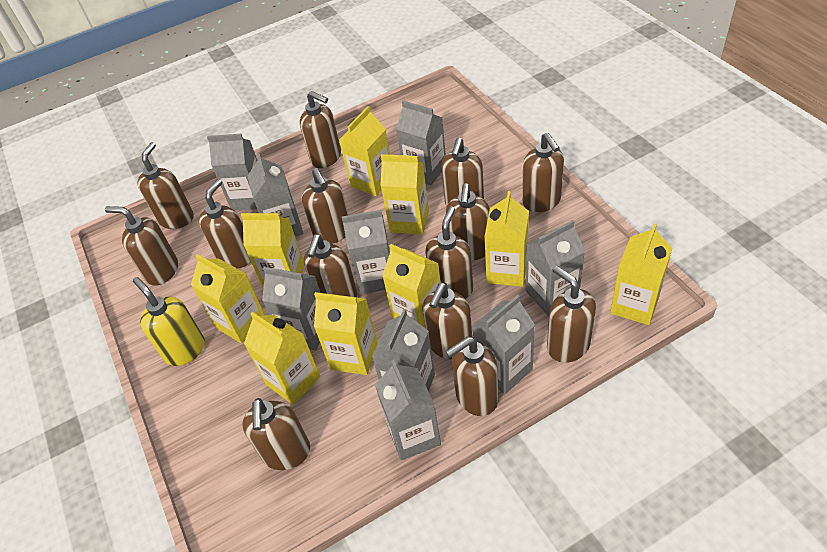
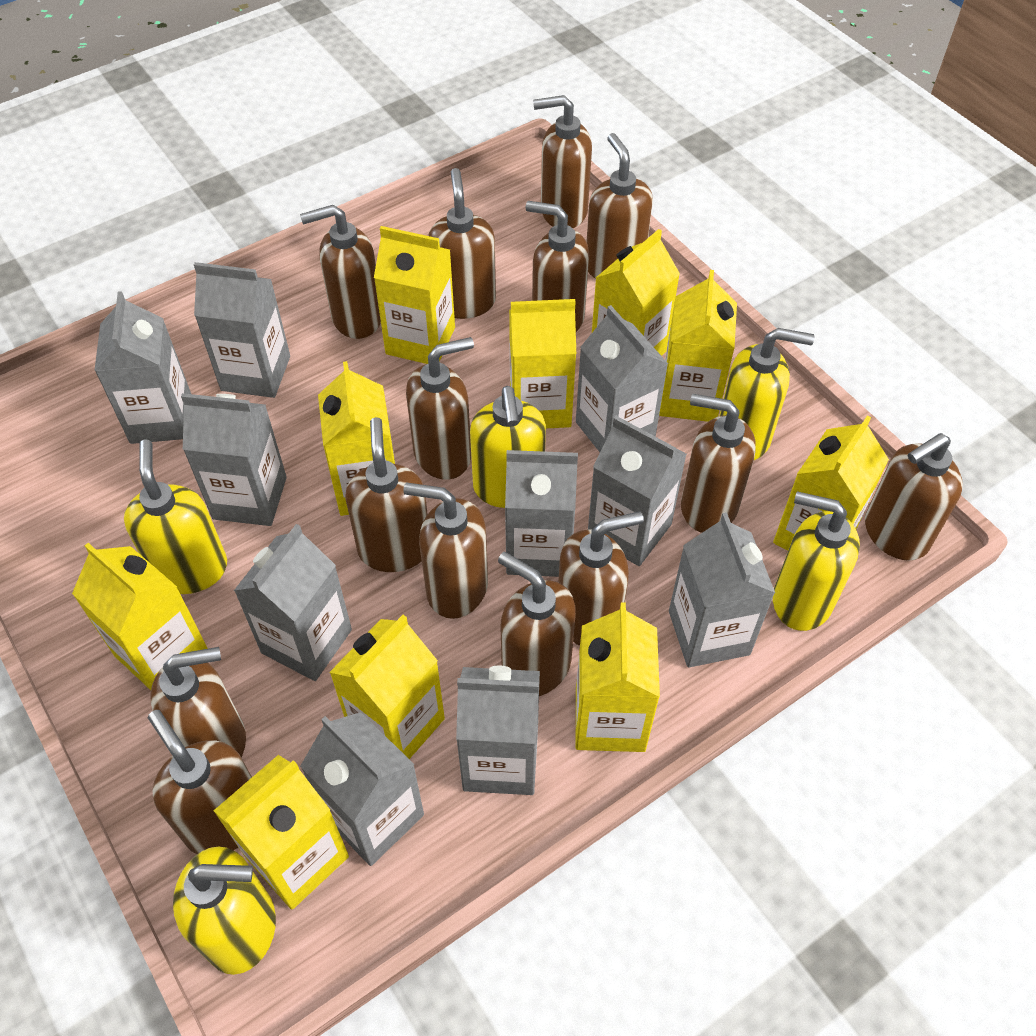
grey carton: [207,134,258,211] [248,153,303,236] [262,267,321,350] [342,210,390,294] [372,309,435,391] [375,360,441,461] [396,101,446,186] [472,295,535,394] [526,220,585,316] = 9 -> [94,291,191,444] [181,393,287,526] [194,262,290,398] [234,524,352,681] [300,712,424,866] [456,666,540,795] [505,450,578,577] [576,305,668,452] [588,416,687,566] [669,512,775,668] = 10
yellow carton: [191,254,265,343] [241,213,304,288] [244,312,320,405] [314,292,378,375] [339,106,390,196] [380,154,429,235] [382,244,441,329] [484,191,529,287] [610,224,672,325] = 9 -> [72,543,208,690] [214,755,349,909] [318,361,395,516] [329,615,445,759] [374,226,455,364] [509,299,576,428] [576,602,660,752] [592,229,680,356] [659,270,737,422] [773,415,889,551] = 10
yellow soap dispenser: [133,277,205,366] = 1 -> [124,440,227,594] [173,847,276,975] [470,386,546,508] [719,328,815,460] [773,491,860,631] = 5

